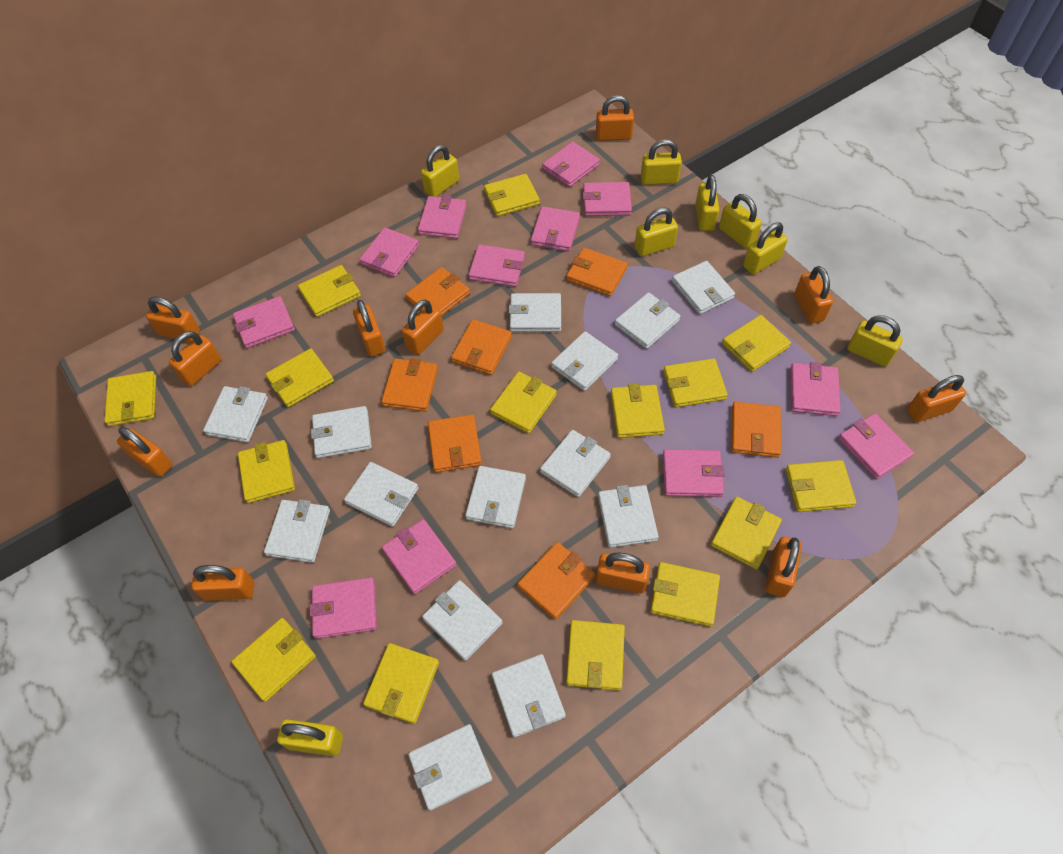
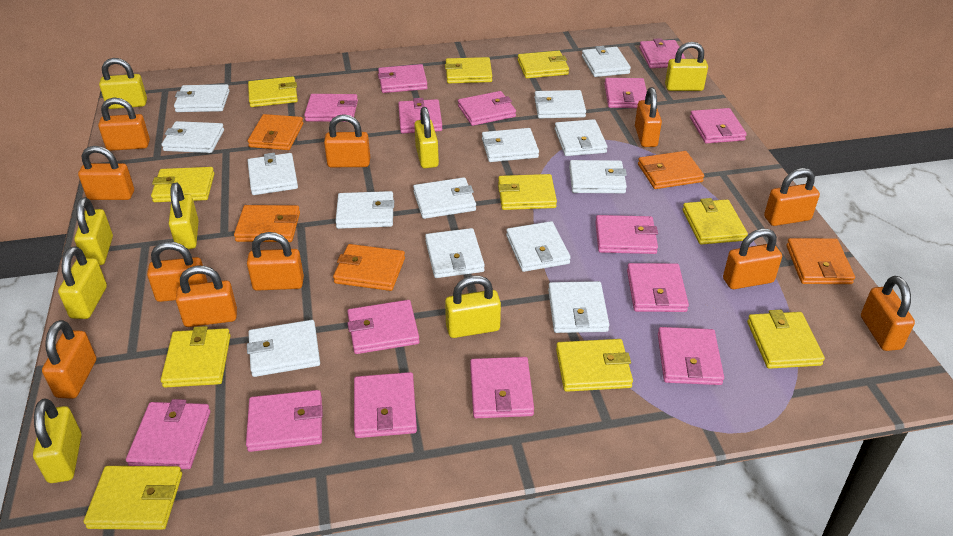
orange wallet: [381,358,438,412] [406,267,470,316] [428,414,482,473] [451,319,512,375] [518,542,595,620] [566,248,627,296] [731,402,781,458] = 7 -> [234,205,300,242] [248,114,303,150] [333,244,405,291] [638,151,704,189] [786,238,855,284] = 5
pink wallet: [233,296,295,348] [310,577,377,639] [359,227,419,277] [382,519,456,594] [418,195,467,239] [468,244,525,287] [531,206,580,252] [542,142,600,187] [583,182,632,216] [663,449,725,497] [790,362,841,416] [838,413,914,479] = 12 -> [126,399,210,469] [246,390,323,452] [304,94,358,122] [347,300,420,354] [354,372,417,438] [378,64,428,93] [398,98,442,133] [458,91,516,126] [470,357,534,418] [595,215,658,254] [604,78,647,108] [627,263,689,312] [639,38,686,68] [658,327,724,385] [690,108,747,143] = 15
yellow wallet: [105,371,156,426] [232,618,316,702] [238,440,295,503] [265,348,334,408] [298,265,361,317] [363,643,439,724] [484,174,540,216] [490,372,557,434] [566,620,625,691] [611,383,665,438] [650,562,720,627] [663,358,728,407] [711,497,782,569] [722,315,791,372] [786,460,856,512] = 15 -> [84,466,182,530] [151,167,215,202] [161,326,231,388] [248,76,298,107] [445,57,492,83] [498,174,557,210] [518,51,569,78] [556,339,633,392] [682,198,748,245] [747,310,825,369] = 10

